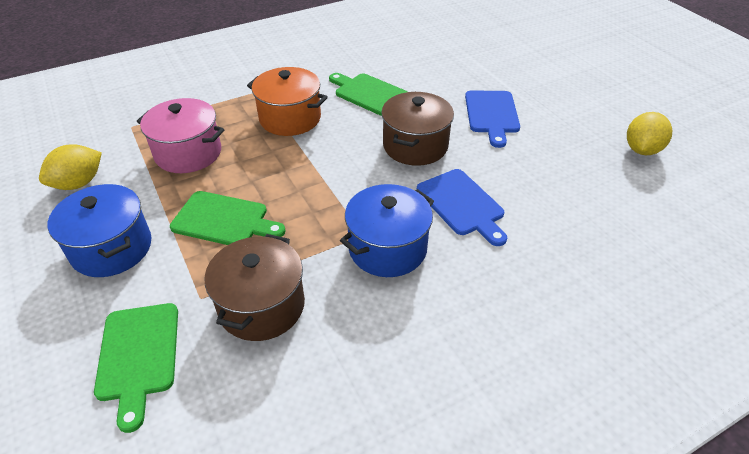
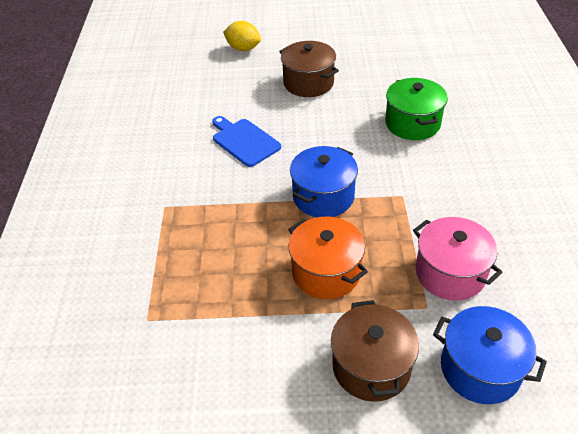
blue cutting board: [417,169,507,246] [465,90,520,148] = 2 -> [212,116,281,167] = 1
green cutting board: [94,303,178,433] [170,191,286,245] [329,73,408,116] = 3 -> none = 0
green pot: none = 0 -> [385,78,448,140] = 1
yellow lemon: [39,144,102,190] [627,112,672,155] = 2 -> [223,21,261,51] = 1

